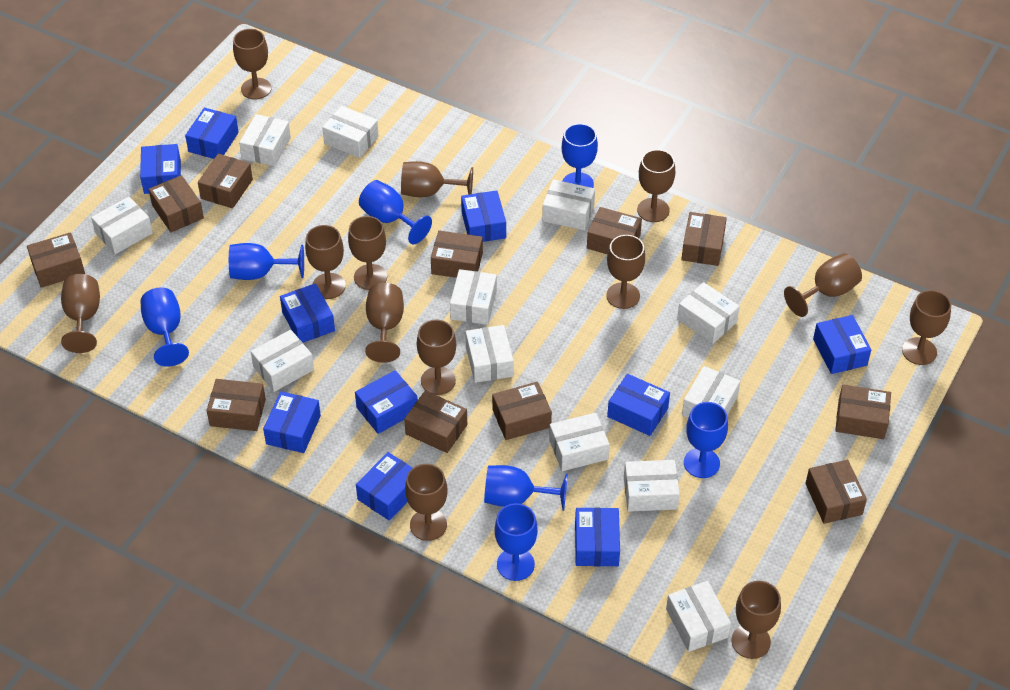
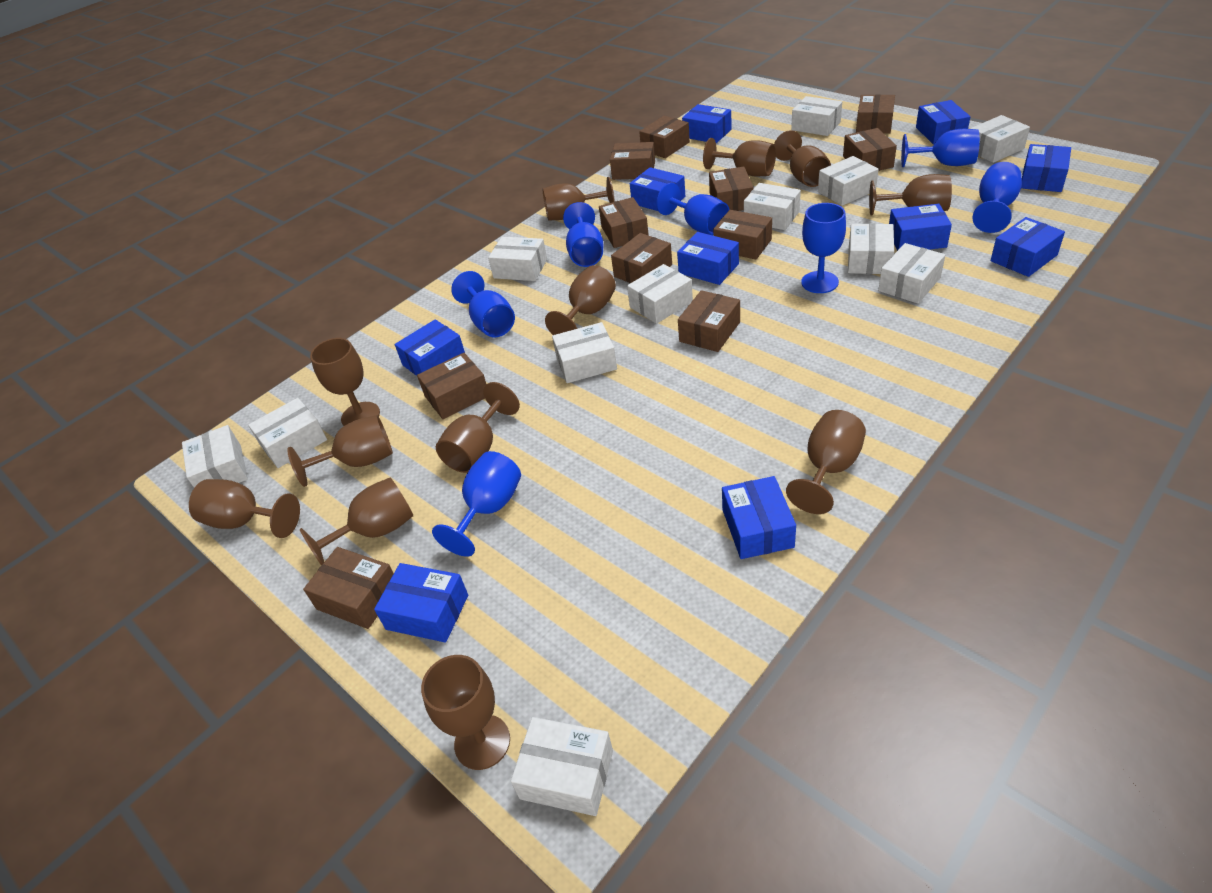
brown goblet: [61,274,100,353] [233,29,272,99] [305,225,346,299] [348,216,387,290] [365,283,404,363] [401,161,473,197] [405,464,447,541] [417,319,456,395] [606,235,645,309] [637,149,675,222] [732,581,781,659] [784,253,862,317] [902,290,951,365] = 13 -> [189,479,300,538] [287,415,393,487] [299,478,413,565] [310,338,380,426] [421,655,510,770] [436,382,520,473] [542,177,615,220] [545,265,616,335] [703,138,776,176] [774,130,831,187] [786,410,866,514] [869,174,952,216] = 12

